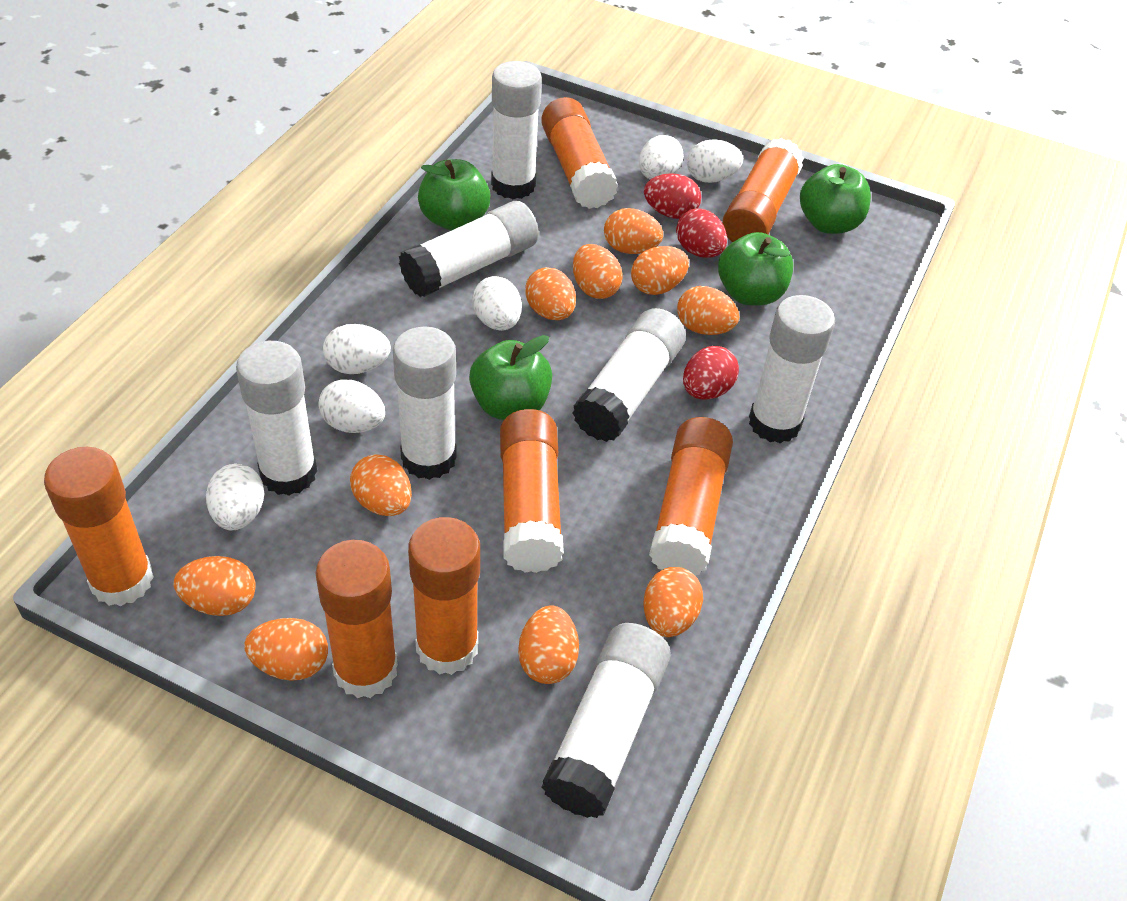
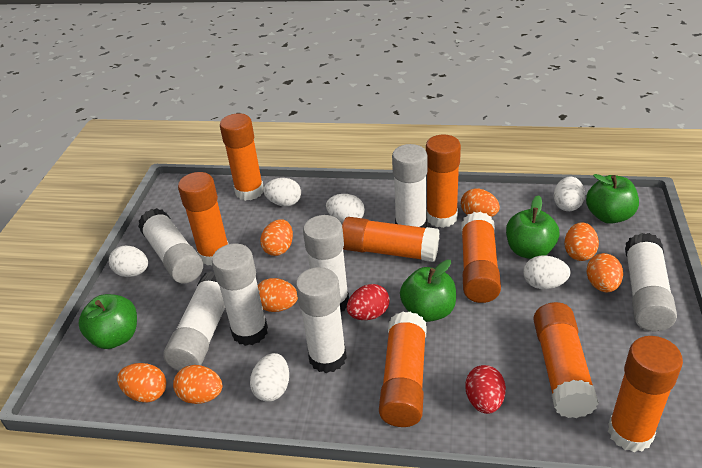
orange egg: [174,556,256,616] [244,618,328,681] [350,454,412,516] [518,605,579,684] [525,267,576,320] [573,244,623,299] [604,208,663,254] [631,246,689,295] [643,567,703,637] [677,286,739,335] = 10 -> [117,363,166,403] [173,365,222,404] [258,278,298,312] [260,219,293,256] [461,189,500,217] [564,222,599,261] [586,253,623,292] = 7
orange glue stick: [44,447,154,606] [315,540,398,698] [408,517,480,675] [500,409,564,573] [541,97,618,209] [649,417,733,575] [722,138,804,242] = 7 -> [178,172,229,265] [220,113,264,201] [342,217,440,262] [379,311,427,427] [426,135,461,228] [461,212,501,303] [533,302,599,418] [608,336,683,452] = 8
red egg: [644,173,701,219] [676,209,727,258] [683,346,739,400] = 3 -> [347,284,390,320] [465,365,506,414] = 2

